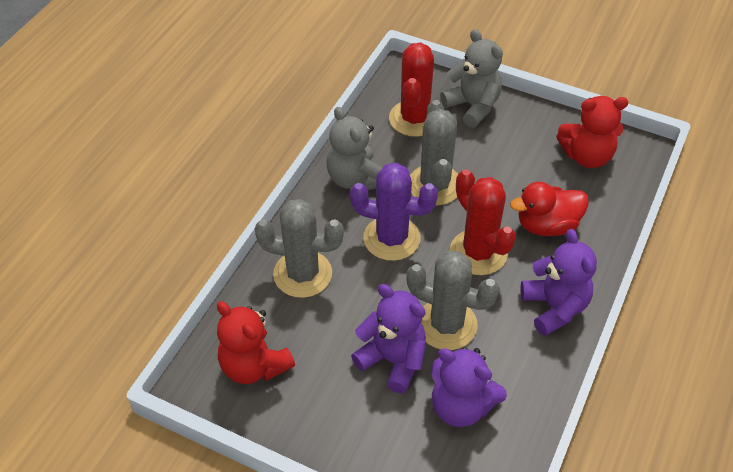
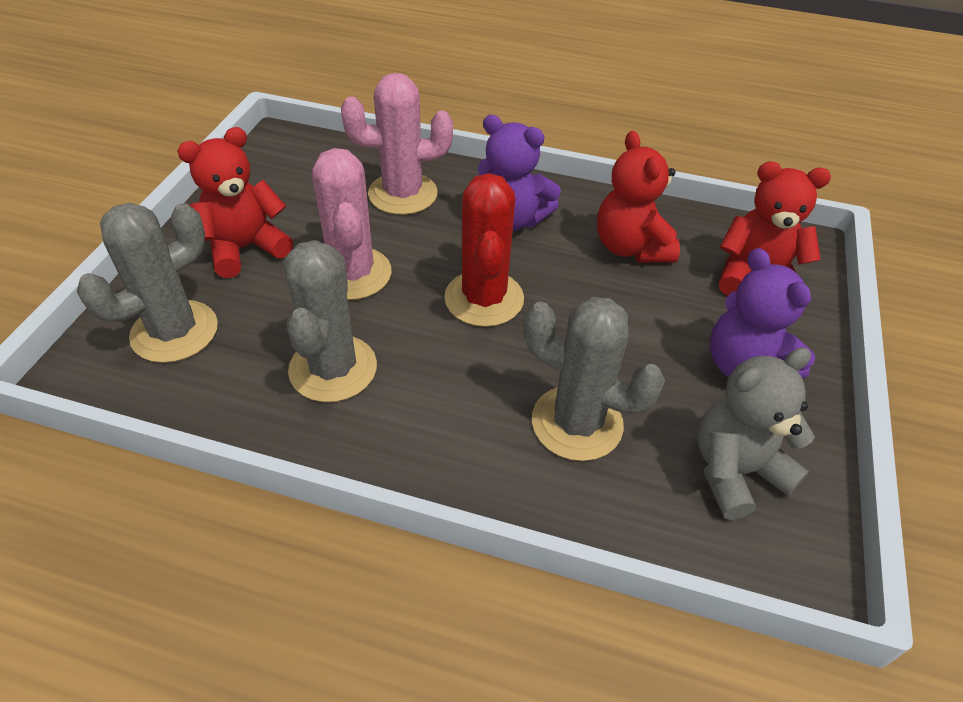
grey teddy bear: [327,107,382,190] [440,29,503,128] = 2 -> [697,347,815,520] = 1
pink cactus: none = 0 -> [312,148,392,300] [341,73,453,215] = 2
purple cactus: [350,163,438,261] = 1 -> none = 0
purple teddy bear: [351,284,426,393] [432,347,507,427] [520,229,597,336] = 3 -> [478,115,561,231] [710,248,815,379] = 2
red cactus: [389,42,434,137] [450,169,516,275] = 2 -> [444,173,524,327] = 1
red duck: [510,182,589,236] = 1 -> none = 0
red teddy bear: [217,301,295,384] [556,96,629,168] = 2 -> [177,127,293,278] [597,131,680,263] [719,161,831,295] = 3

